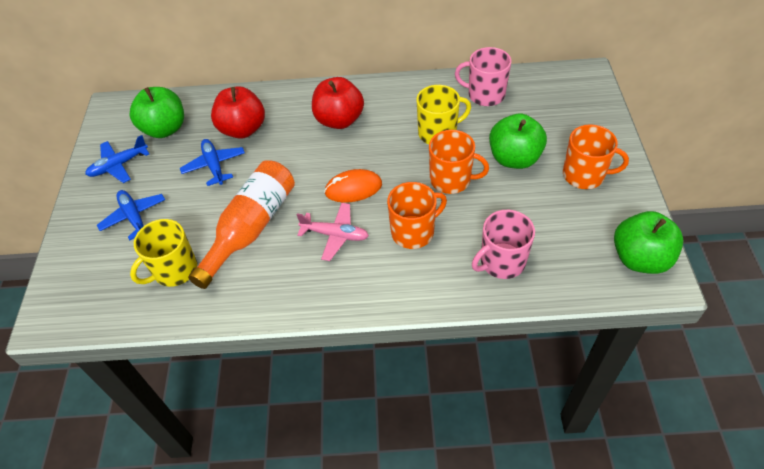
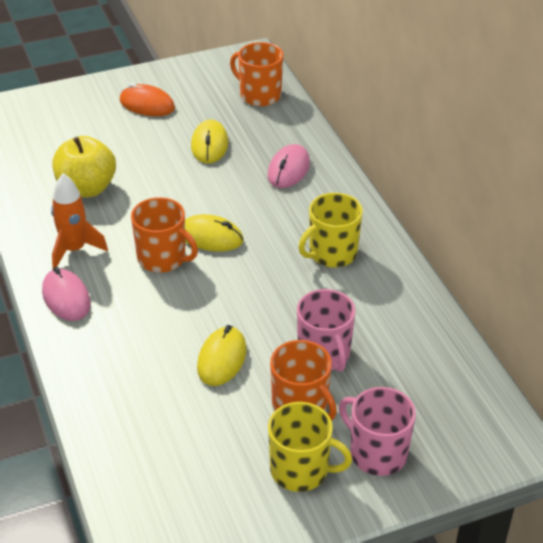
blue plane: [85,135,149,183] [97,190,165,240] [180,139,245,186] = 3 -> none = 0
green apple: [130,87,184,138] [489,114,547,169] [614,211,683,274] = 3 -> none = 0
orange bottle: [188,160,295,289] = 1 -> none = 0
orange rocket: none = 0 -> [51,173,108,269] = 1
pink mouse: none = 0 -> [42,267,91,321] [268,144,310,188] = 2
pink plane: [296,203,369,261] = 1 -> none = 0
red apple: [211,86,265,139] [312,77,364,129] = 2 -> none = 0
yellow apple: none = 0 -> [52,136,116,197] = 1
yellow mouse: none = 0 -> [185,214,244,252] [191,119,228,164] [197,325,247,386] = 3

